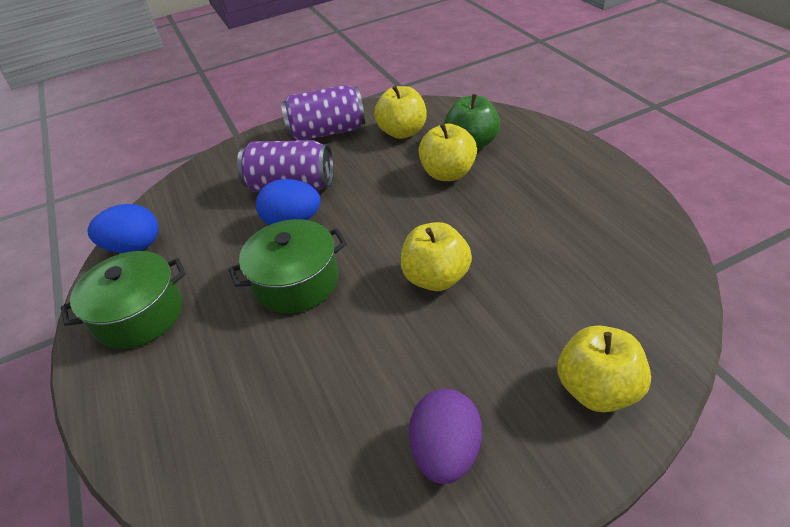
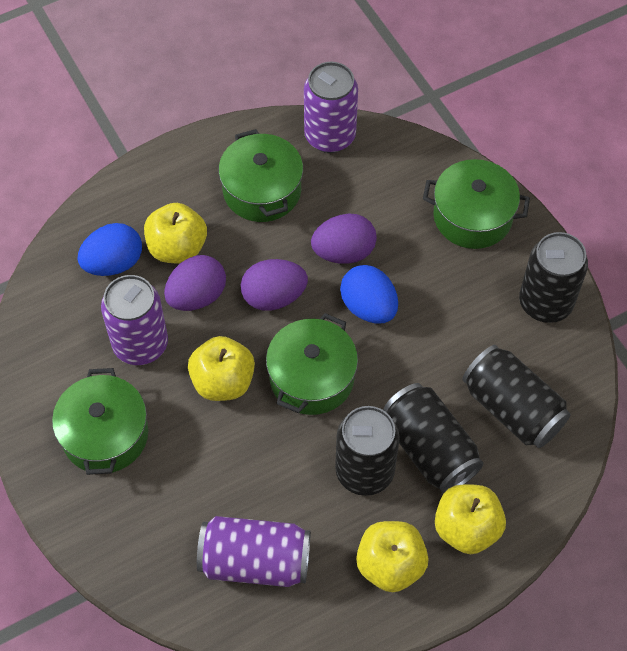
black can: none = 0 -> [335,406,400,496] [383,383,484,494] [462,345,570,448] [519,232,588,323] = 4
green apple: [444,94,500,150] = 1 -> none = 0
green pot: [61,251,186,349] [229,219,347,313] = 2 -> [52,368,148,475] [219,129,303,222] [266,313,358,415] [423,159,530,249] = 4
purple can: [237,140,334,192] [281,85,365,141] = 2 -> [101,275,168,365] [197,516,311,587] [304,62,358,153] = 3
purple egg: [409,389,482,484] = 1 -> [164,255,226,311] [241,259,308,311] [311,214,377,264] = 3

